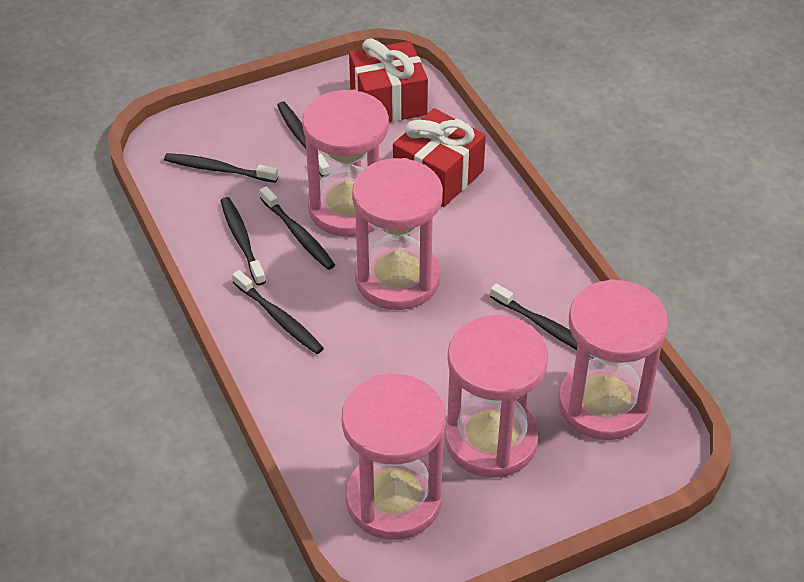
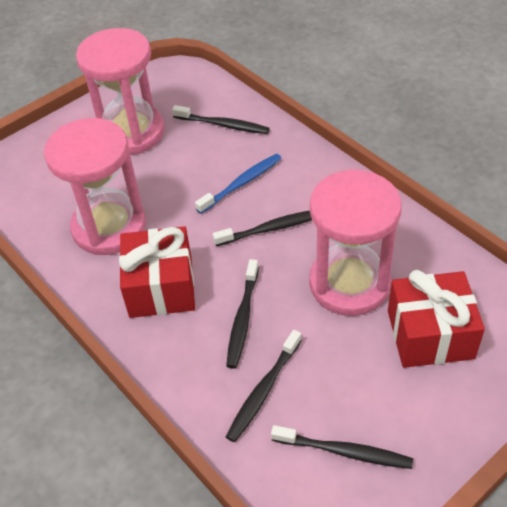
black toothbrush: [164,153,278,183] [221,197,266,286] [232,270,324,354] [260,186,335,270] [277,101,330,177] [490,283,594,359] = 6 -> [172,105,270,134] [213,211,312,246] [226,259,259,369] [226,330,302,442] [271,425,413,469] = 5
blue toothbrush: none = 0 -> [195,154,282,214] = 1
pink hourglass: [302,90,389,237] [342,374,445,540] [352,158,443,310] [445,315,548,478] [558,279,668,440] = 5 -> [44,118,146,255] [76,28,165,155] [309,169,402,316] = 3

